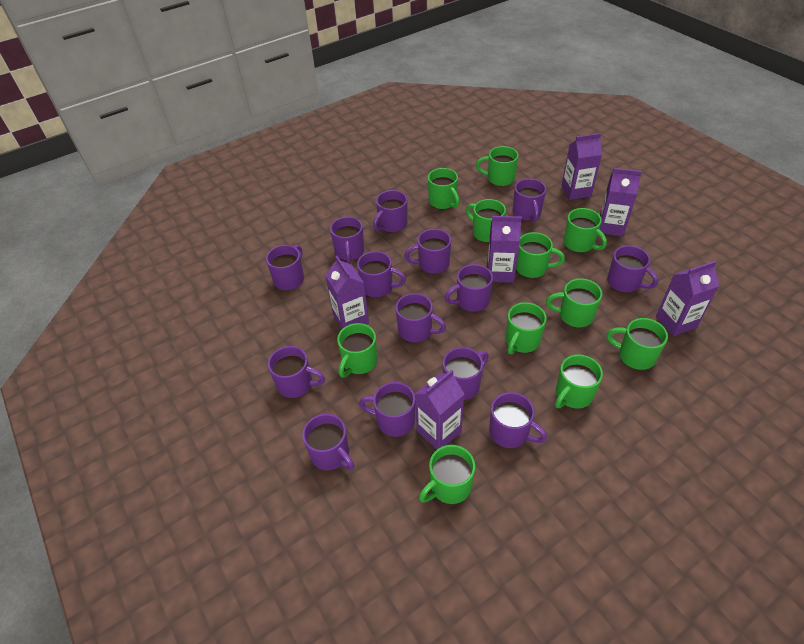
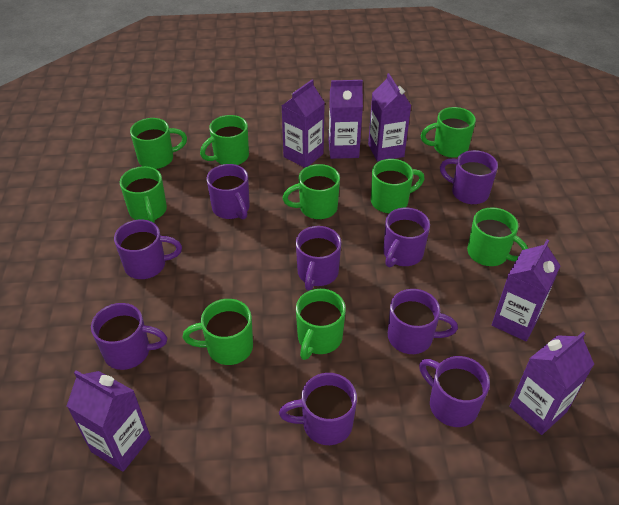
green mug: [337,323,377,378] [419,445,475,504] [428,168,460,209] [466,199,506,242] [476,146,519,186] [506,302,547,354] [516,232,565,278] [546,278,602,327] [555,355,603,409] [563,208,607,252] [606,318,668,370] = 11 -> [120,166,167,223] [130,118,187,169] [183,299,253,365] [200,115,249,165] [283,164,340,219] [296,289,346,360] [371,159,425,213] [421,107,476,158] [467,207,528,266] = 9
purple mug: [266,245,304,290] [268,346,325,398] [302,414,355,470] [330,217,364,263] [357,251,406,297] [359,382,415,437] [373,190,408,232] [396,293,446,342] [404,229,451,274] [443,347,489,400] [444,264,493,312] [489,392,547,448] [513,178,546,222] [607,245,658,292] = 14 -> [91,303,167,370] [114,220,182,279] [206,164,250,219] [279,373,357,445] [296,226,341,291] [383,208,430,267] [388,289,458,354] [419,356,490,427] [440,150,498,204] = 9

